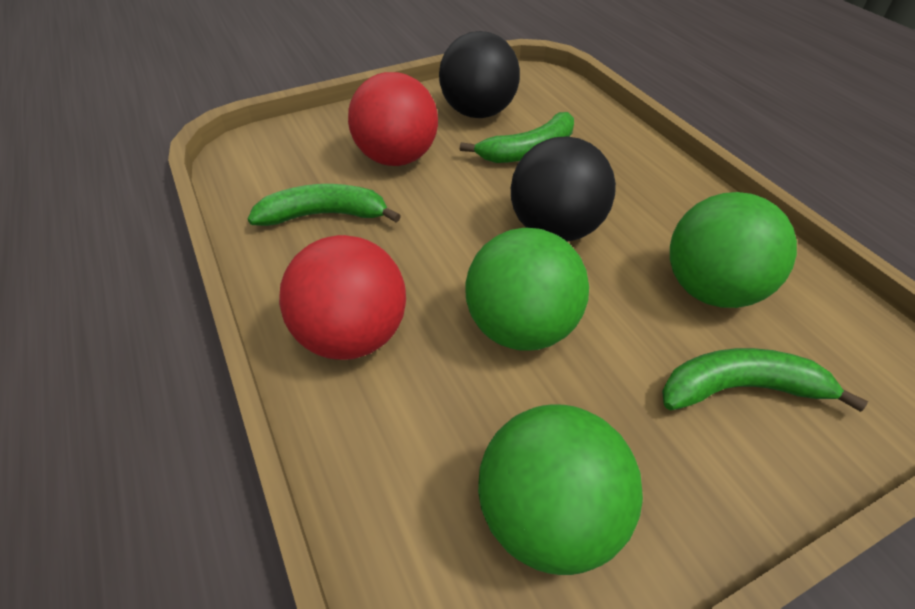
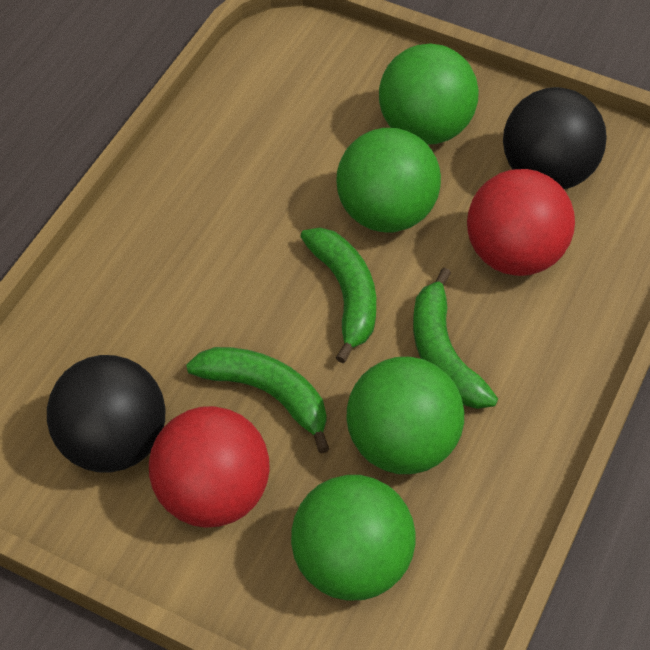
green ball: [465,228,589,351] [478,404,643,575] [670,192,797,308] = 3 -> [291,475,416,600] [336,128,441,232] [346,357,464,474] [379,43,479,145] = 4

